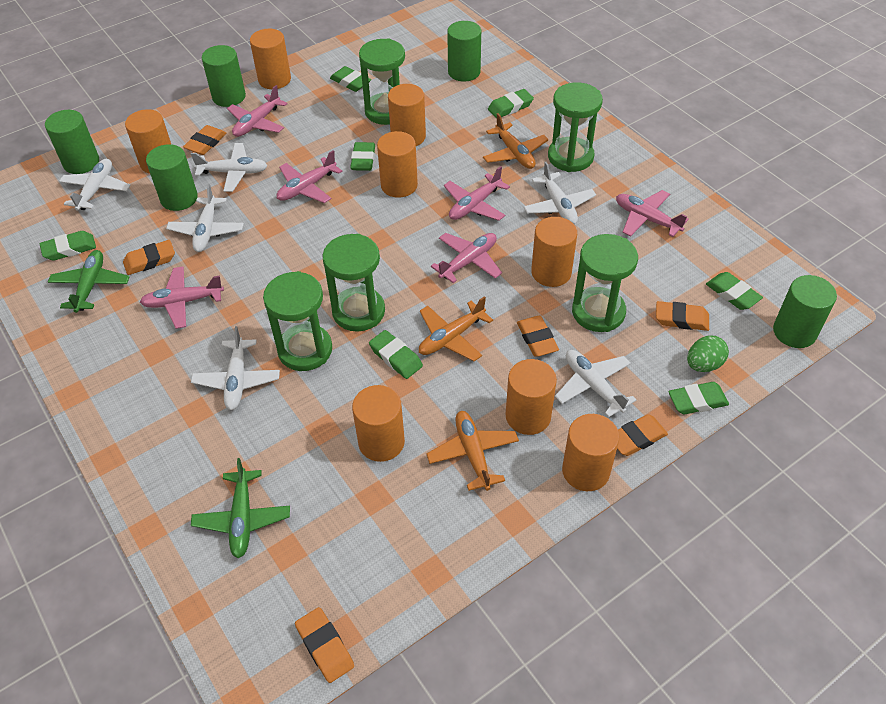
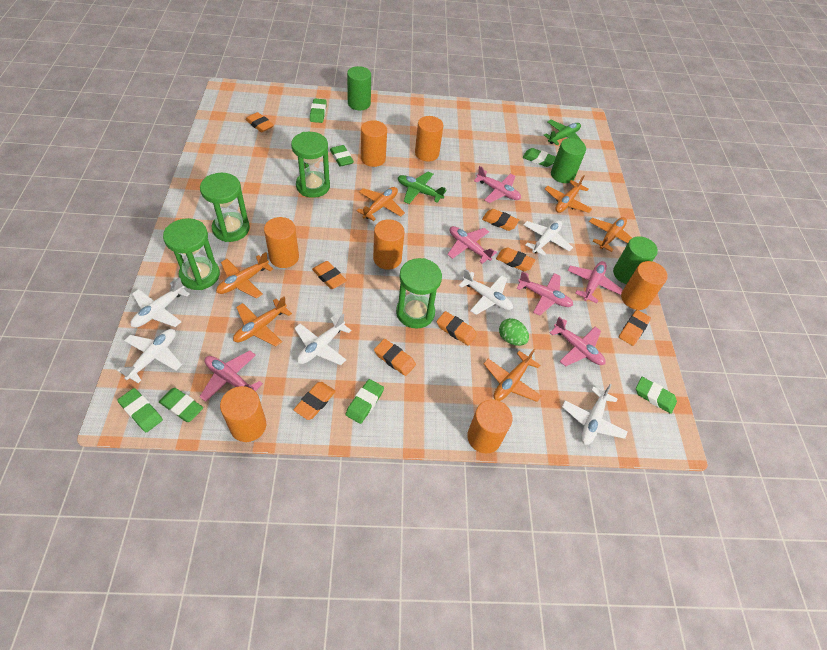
green cylinder: [45,110,99,174] [146,144,198,211] [202,45,246,107] [447,21,481,81] [773,275,837,348] = 5 -> [347,66,371,110] [551,138,586,183] [613,236,658,284] = 3
green hourglass: [263,271,332,371] [322,234,385,332] [359,38,405,125] [548,82,603,172] [572,234,638,332] = 5 -> [163,218,220,290] [200,173,250,242] [291,132,330,198] [396,258,442,329] = 4
orange cylinder: [125,109,171,174] [250,29,291,89] [352,385,405,462] [377,131,418,198] [388,84,426,146] [506,359,557,435] [531,217,577,287] [562,414,619,491] = 8 -> [220,386,266,442] [264,217,299,268] [361,120,387,167] [373,219,405,270] [415,116,443,162] [467,399,512,454] [621,261,668,310] = 7
orange eraser: [123,240,175,275] [183,125,226,155] [295,607,354,683] [517,316,559,357] [617,414,668,456] [656,301,709,331] = 6 -> [245,112,274,133] [294,382,336,420] [312,261,347,289] [374,339,416,376] [437,311,477,346] [482,209,519,231] [496,247,535,271] [619,310,651,346] = 8
orange plane: [419,296,493,361] [426,411,519,491] [483,113,549,169] = 3 -> [216,252,273,298] [233,296,292,346] [356,187,405,221] [484,349,541,402] [545,175,592,213] [589,217,632,252] = 6

